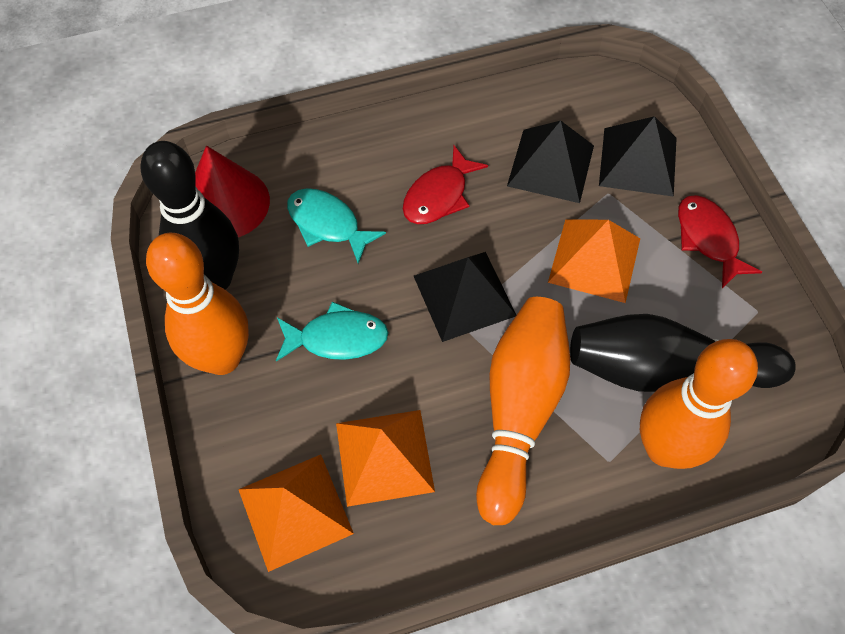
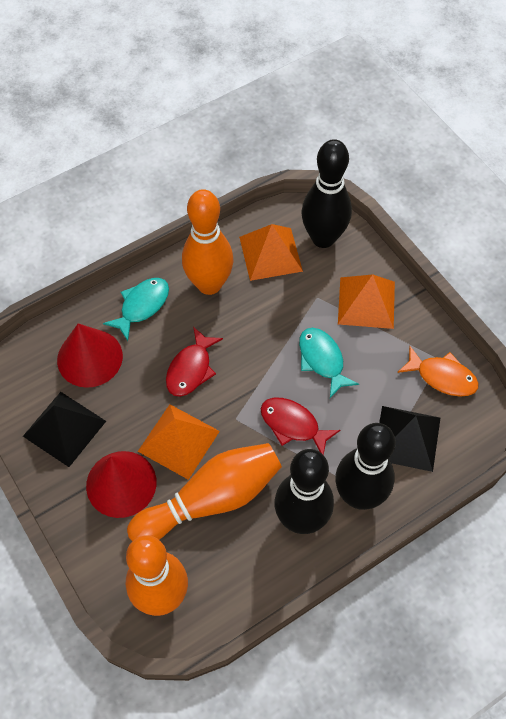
black bowling pin: [141,141,239,290] [570,314,796,392] = 2 -> [274,449,334,534] [301,139,352,248] [335,423,396,510] = 3
black pyramid: [414,252,516,342] [507,121,594,203] [599,116,677,197] = 3 -> [23,392,106,467] [379,406,440,472] = 2
orange fish: none = 0 -> [397,346,479,397] = 1
red cone: [195,146,270,237] = 1 -> [57,323,123,388] [86,451,157,518] = 2

